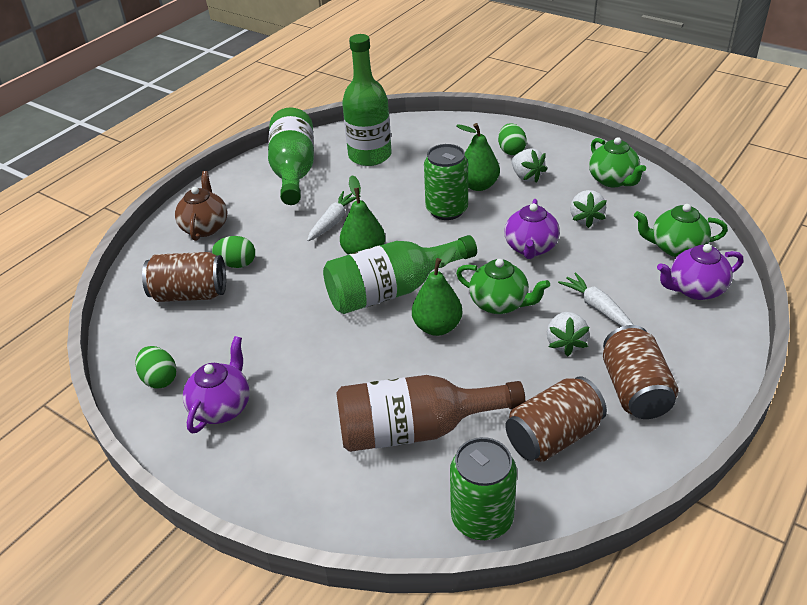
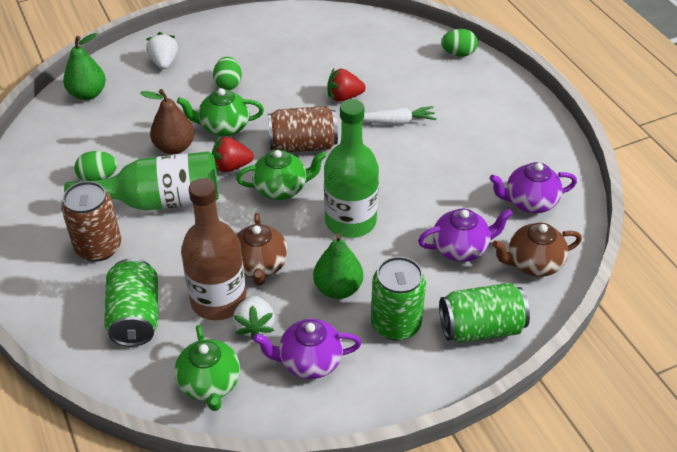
brown can: [142,252,226,302] [505,376,607,462] [603,325,679,419] = 3 -> [61,181,121,262] [268,106,338,152] = 2
brown pear: none = 0 -> [140,89,194,154] = 1
brown teapot: [175,171,228,241] = 1 -> [236,213,288,286] [492,223,582,277] = 2
green bottle: [268,107,314,205] [323,235,477,314] [342,34,391,166] = 3 -> [64,151,219,211] [324,99,379,238] = 2
green can: [424,144,468,220] [450,437,517,540] = 2 -> [104,258,158,347] [371,256,426,341] [439,283,530,343] = 3
green pear: [340,175,385,254] [412,247,462,336] [456,123,500,191] = 3 -> [63,33,106,100] [313,233,363,299] = 2
red strawberry: none = 0 -> [212,137,254,172] [327,69,366,102] = 2
white carrot: [307,191,360,241] [558,272,633,327] = 2 -> [362,106,437,125] = 1
white strawberry: [512,148,547,183] [547,312,589,356] [570,190,607,228] = 3 -> [146,32,178,69] [233,295,275,339] = 2

